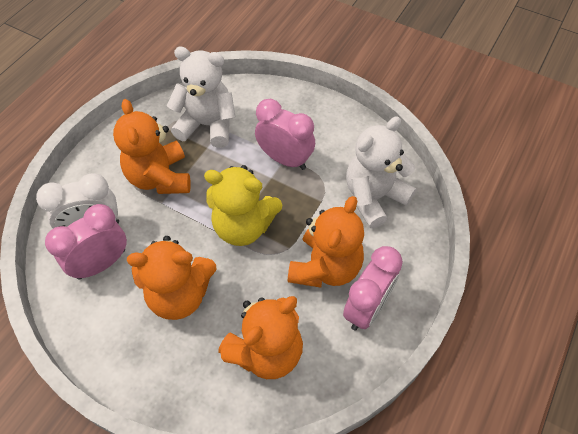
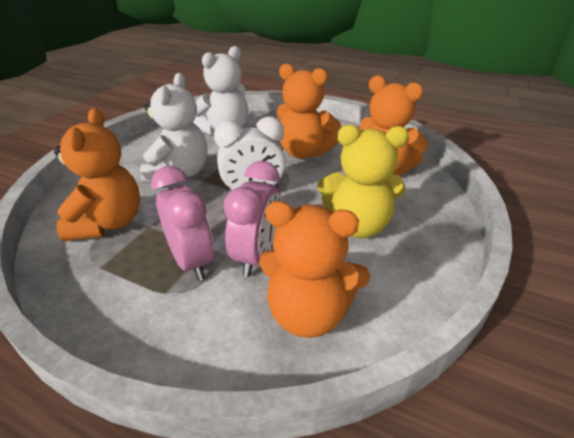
pink clock: [45,204,127,279] [255,99,315,170] [343,246,403,331] = 3 -> [151,166,214,281] [223,161,281,277] = 2

